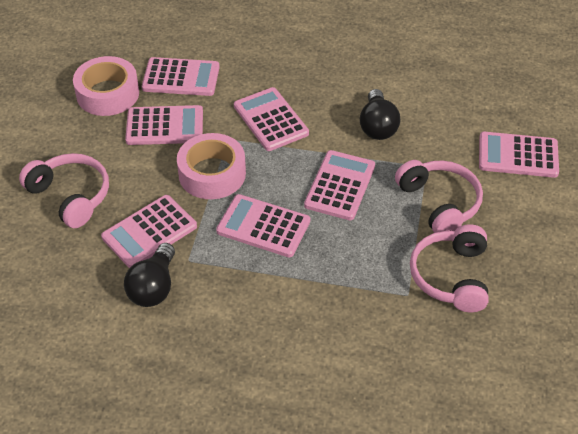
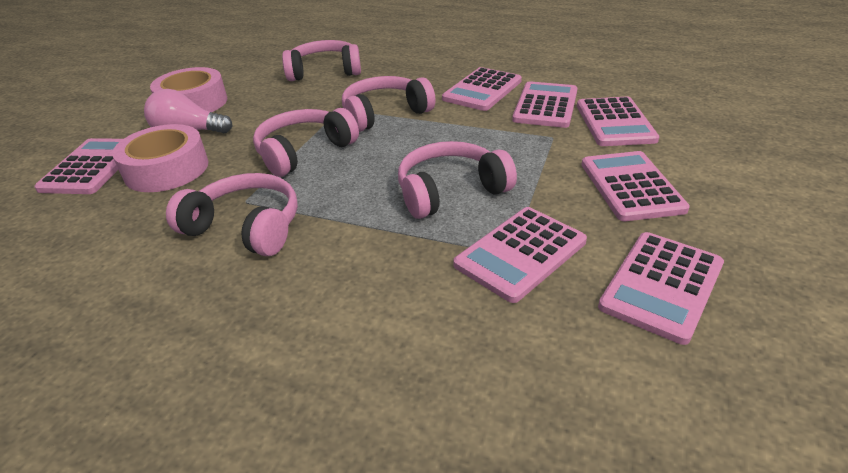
black light bulb: [124,243,175,307] [360,89,400,140] = 2 -> none = 0
pink headphones: [19,153,109,228] [395,160,483,233] [410,224,489,312] = 3 -> [166,173,298,256] [253,108,359,177] [282,40,361,81] [342,76,436,132] [398,141,517,219] = 5
pink light bulb: none = 0 -> [144,89,233,133] = 1

